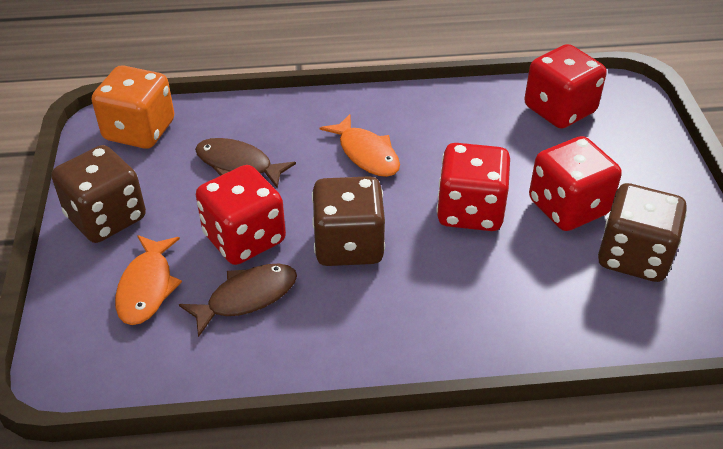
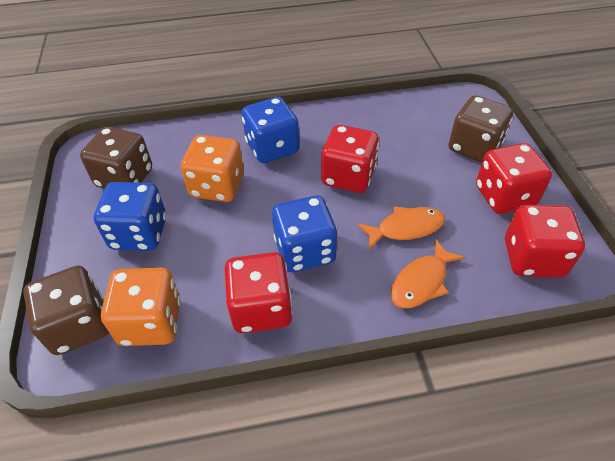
blue dice: none = 0 -> [94,182,167,251] [242,97,299,163] [272,195,337,272] = 3
brown fish: [179,264,297,337] [195,138,296,188] = 2 -> none = 0
orange dice: [92,65,174,149] = 1 -> [101,267,181,346] [181,135,244,202] = 2

